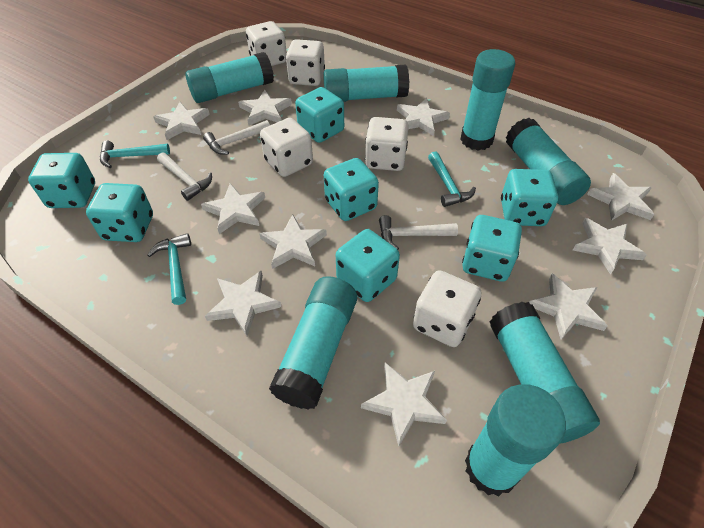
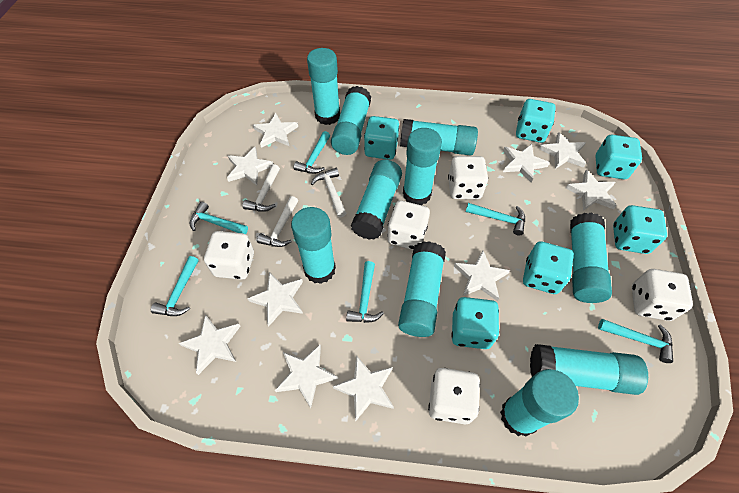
turquoise dice: [28,153,95,208] [86,183,153,242] [295,87,344,143] [324,158,379,221] [336,229,400,302] [462,215,522,282] [501,169,558,226] = 7 -> [364,116,400,160] [451,297,499,349] [516,99,556,143] [523,241,574,294] [595,135,642,179] [613,205,667,254] = 6
turquoise glue stick: [185,52,274,103] [269,276,357,410] [323,65,409,102] [460,49,515,151] [465,384,566,496] [490,302,600,444] [506,118,591,205] = 7 -> [291,207,336,284] [307,48,340,125] [331,86,371,155] [351,160,402,240] [398,241,446,337] [400,119,478,156] [403,128,442,205] [500,369,579,437] [530,344,648,395] [570,212,612,303] = 10
turquoise hammer: [100,140,170,168] [147,233,191,305] [428,151,476,207] = 3 -> [151,256,199,316] [190,202,248,234] [294,131,330,174] [346,261,384,323] [466,203,525,235] [598,319,673,363] = 6

